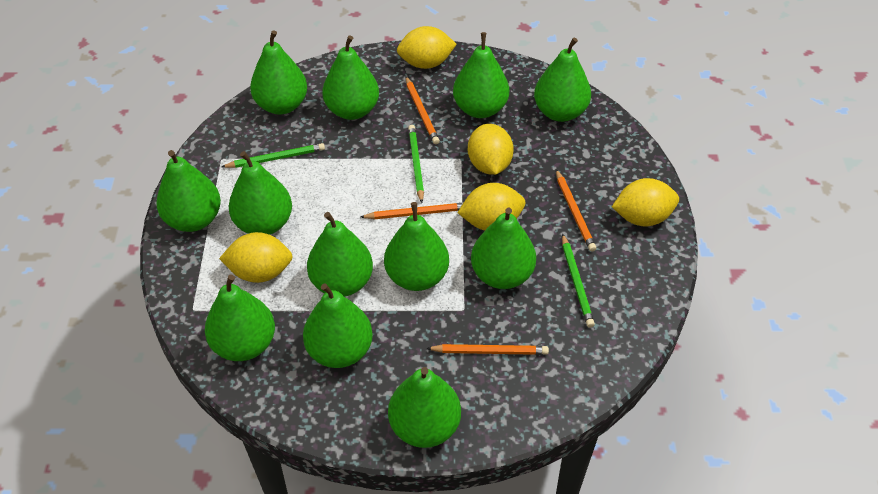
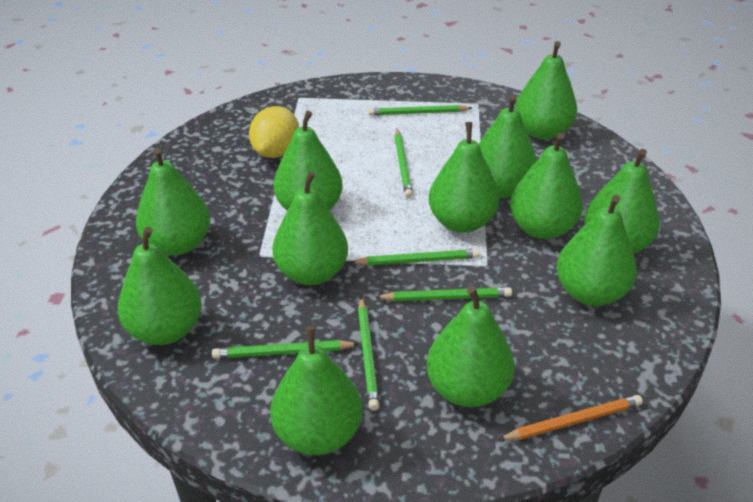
green pencil: [221,143,325,168] [408,125,424,203] [562,233,595,328] = 3 -> [212,340,359,359] [350,249,480,265] [358,297,379,411] [368,105,472,116] [375,287,512,301] [395,129,413,198] = 6
orange pencil: [361,203,463,219] [406,77,440,144] [426,344,549,355] [556,169,596,252] = 4 -> [498,395,643,441] = 1
yellow lemon: [219,232,293,283] [397,26,457,69] [457,183,525,230] [468,124,514,175] [612,178,679,227] = 5 -> [249,106,299,158] = 1

